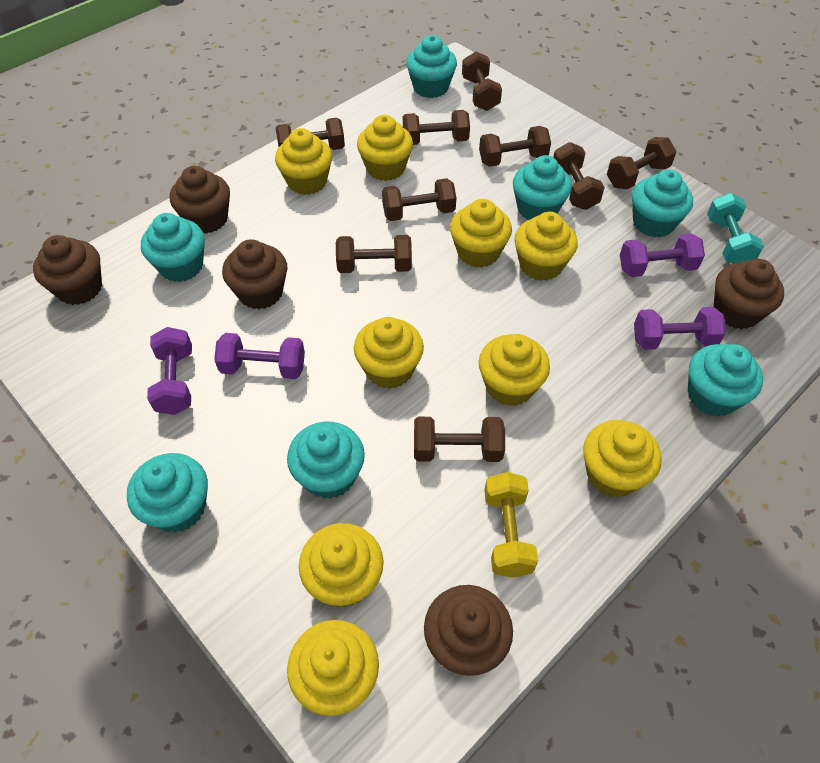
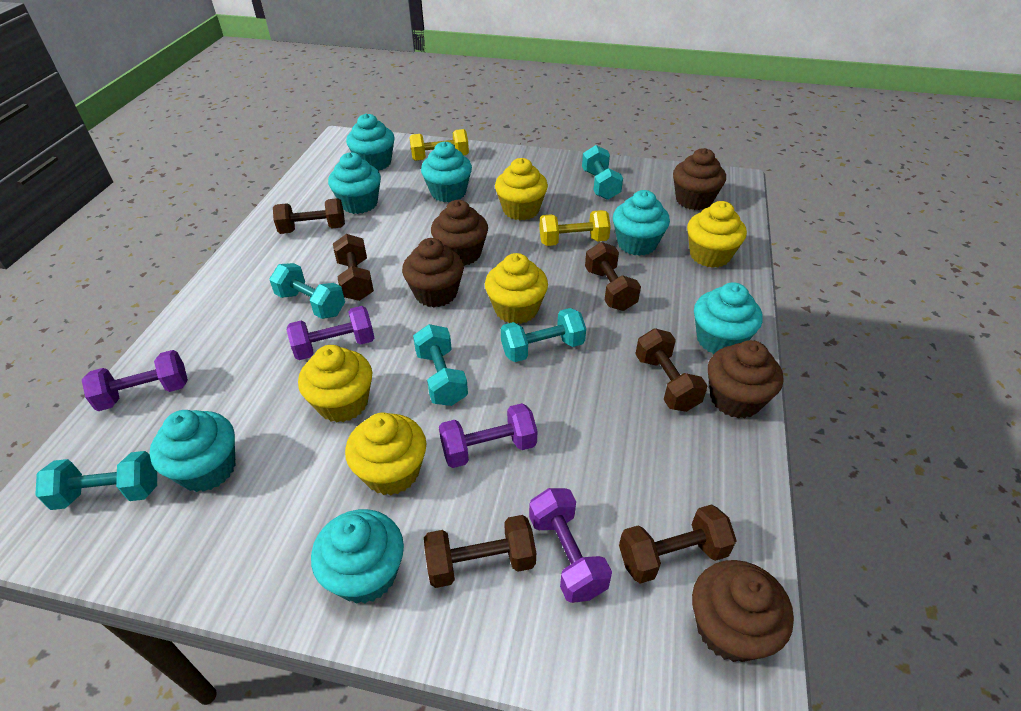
brown dumbbell: [275,118,345,150] [336,235,412,273] [382,178,456,221] [403,110,470,145] [414,417,505,462] [462,51,502,111] [479,126,551,167] [553,142,605,210] [607,137,676,189] = 9 -> [273,198,345,234] [333,234,374,301] [424,515,536,588] [585,242,641,311] [619,504,737,584] [635,329,708,412] = 6
turquoise dumbbell: [707,193,764,264] = 1 -> [35,451,157,510] [269,263,345,319] [413,324,468,406] [501,308,586,362] [582,145,623,200] = 5
yellow cupcake: [275,128,332,195] [287,620,379,716] [299,523,384,607] [354,317,424,389] [357,115,413,181] [450,199,512,268] [479,334,550,406] [514,212,578,281] [583,420,662,497] = 9 -> [298,345,372,422] [345,413,427,495] [485,253,548,324] [495,158,548,220] [687,201,747,268] = 5
yellow dumbbell: [484,472,538,578] = 1 -> [409,129,469,161] [539,210,611,246] = 2

